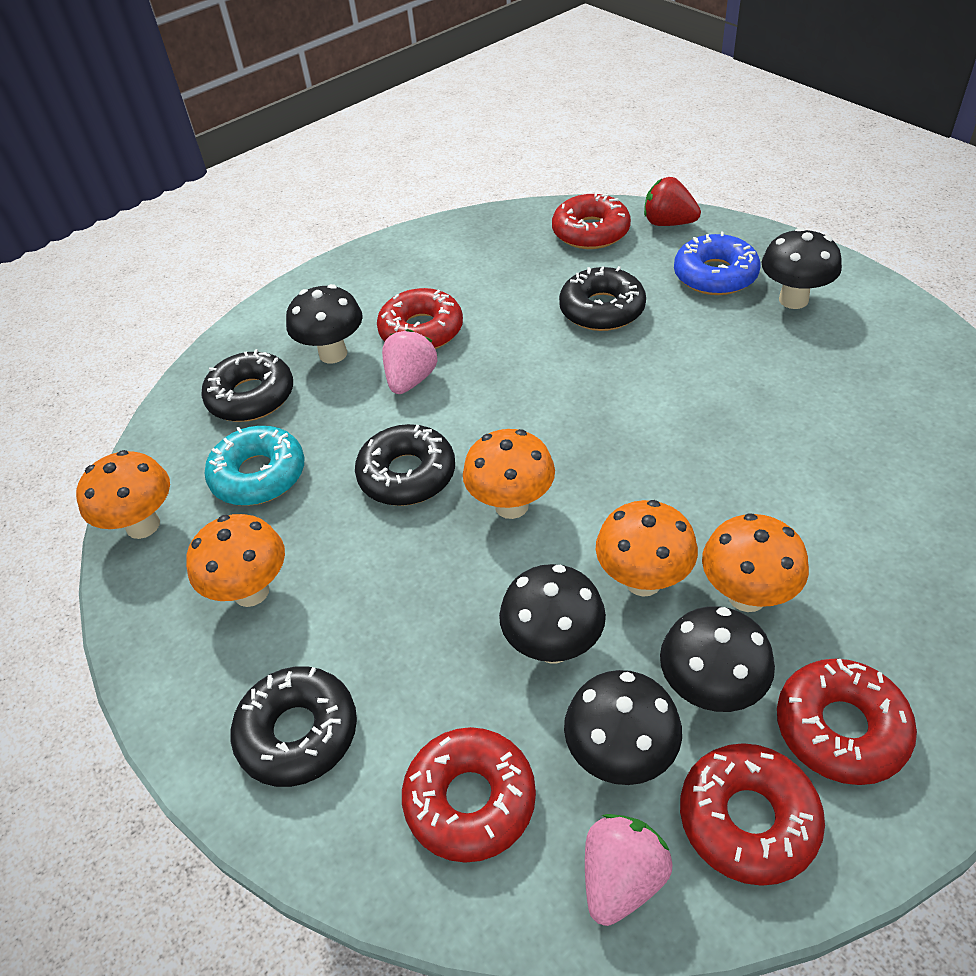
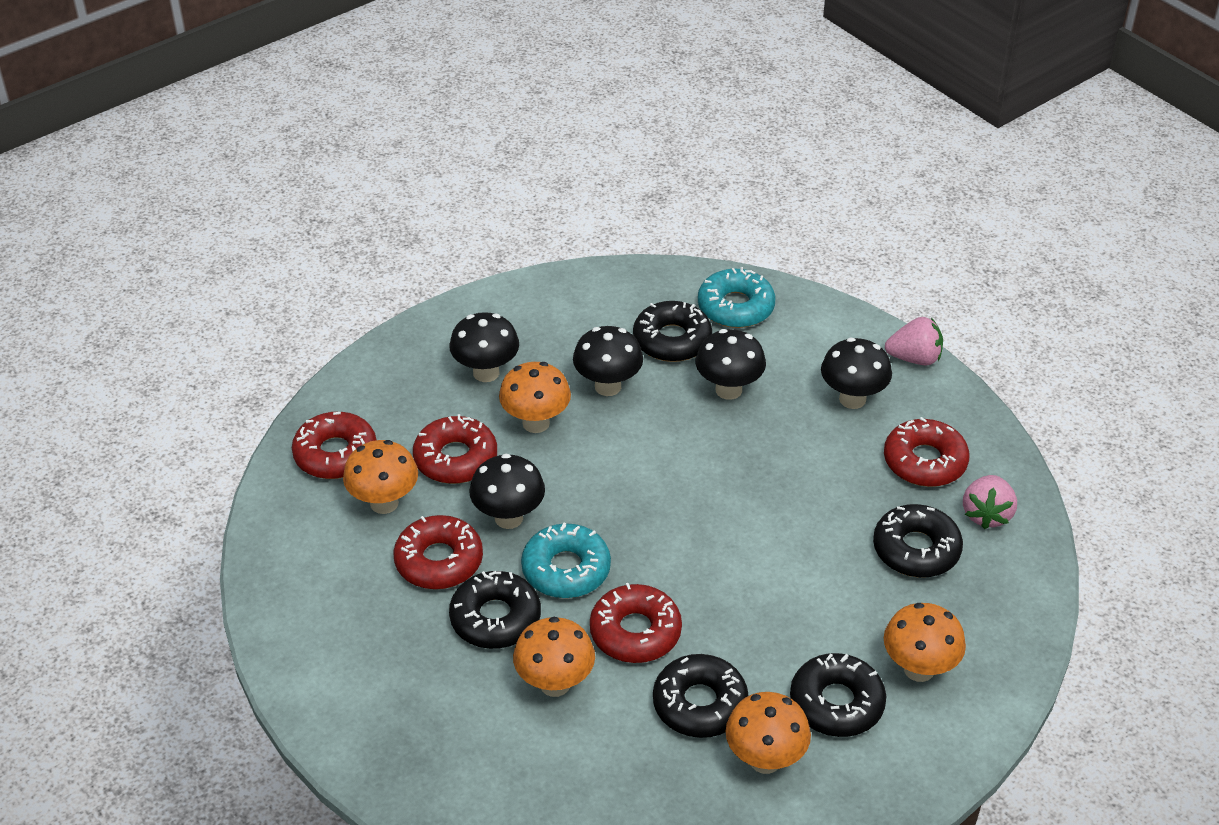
black donut: [201,349,293,422] [231,666,357,787] [355,424,455,506] [559,266,646,331] = 4 -> [449,571,541,649] [633,301,712,362] [653,654,749,738] [790,653,886,737] [873,504,963,578] = 5
blue donut: [674,232,760,295] = 1 -> none = 0
red strawberry: [644,177,701,226] = 1 -> none = 0
turquoise donut: [204,426,305,506] = 1 -> [521,523,611,598] [698,267,775,328] = 2

